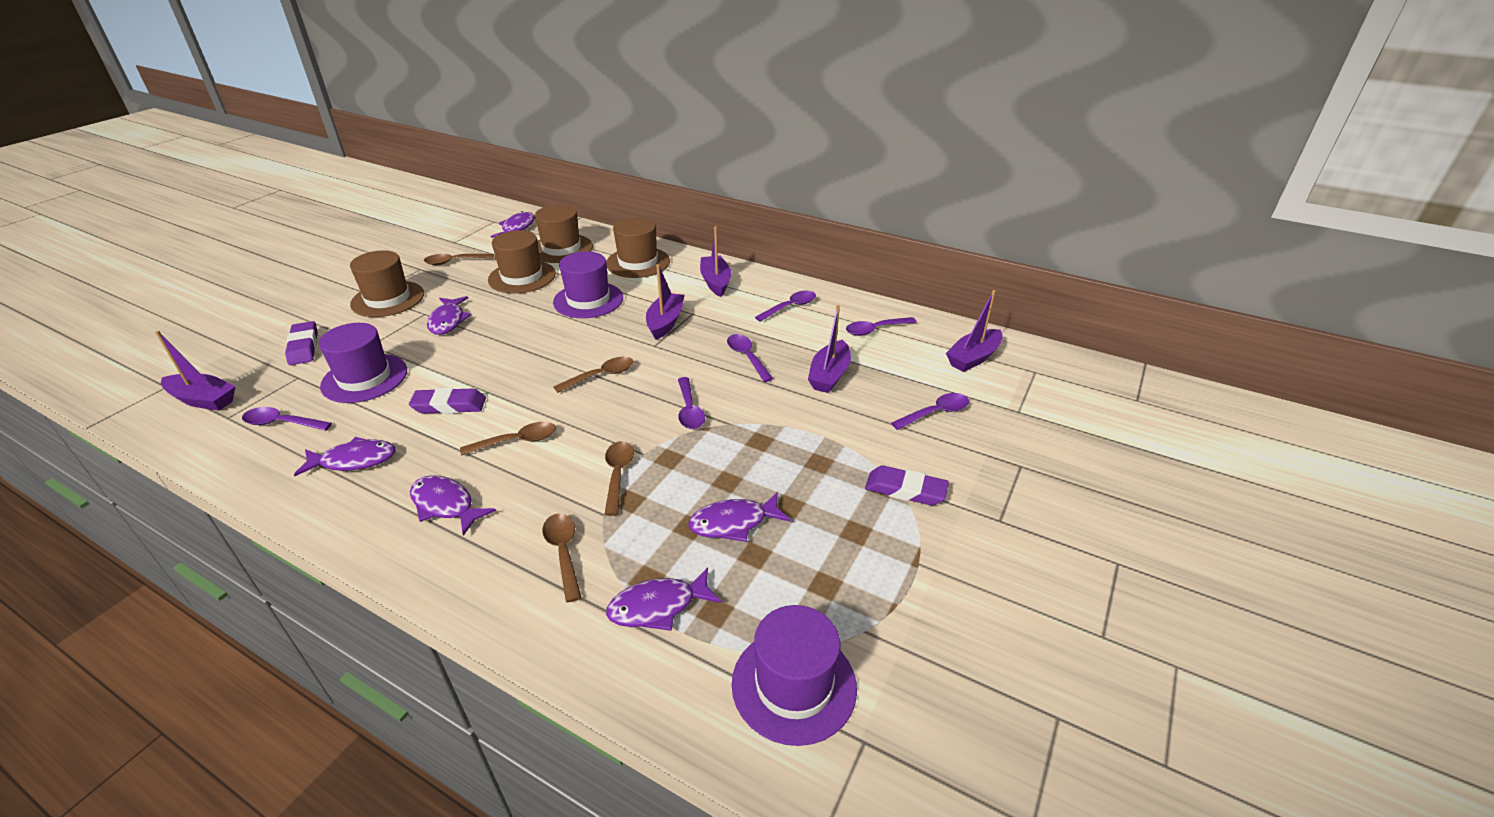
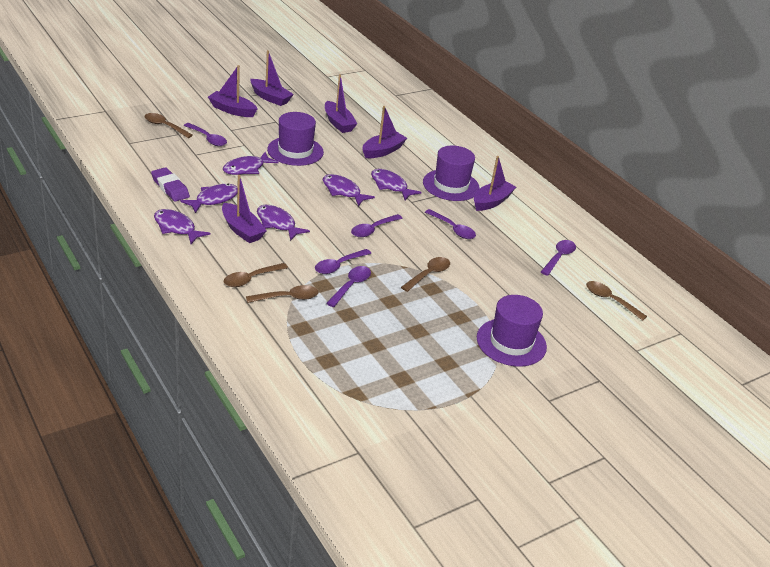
brown hat: [350,250,424,317] [488,230,556,293] [535,205,593,263] [606,217,670,278] = 4 -> none = 0
purple boat: [155,331,235,411] [646,264,685,340] [700,226,732,297] [808,305,851,393] [946,290,1003,372] = 5 -> [208,65,258,117] [222,175,266,243] [250,50,294,106] [325,74,357,133] [362,106,407,158] [474,156,516,211] = 6
purple eraser: [285,321,318,365] [409,388,486,414] [865,465,949,506] = 3 -> [151,167,190,202] = 1

